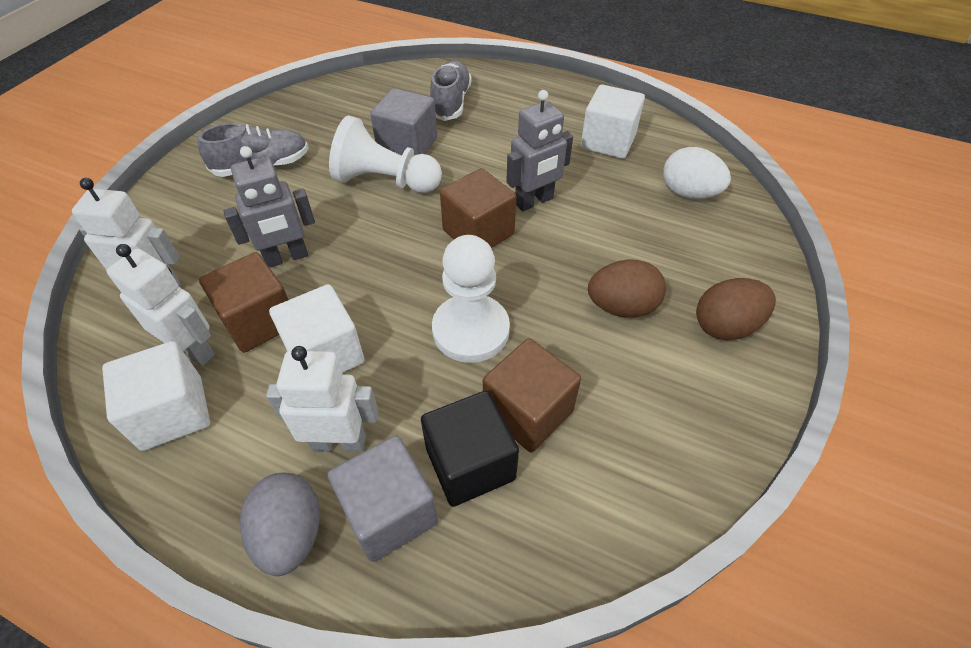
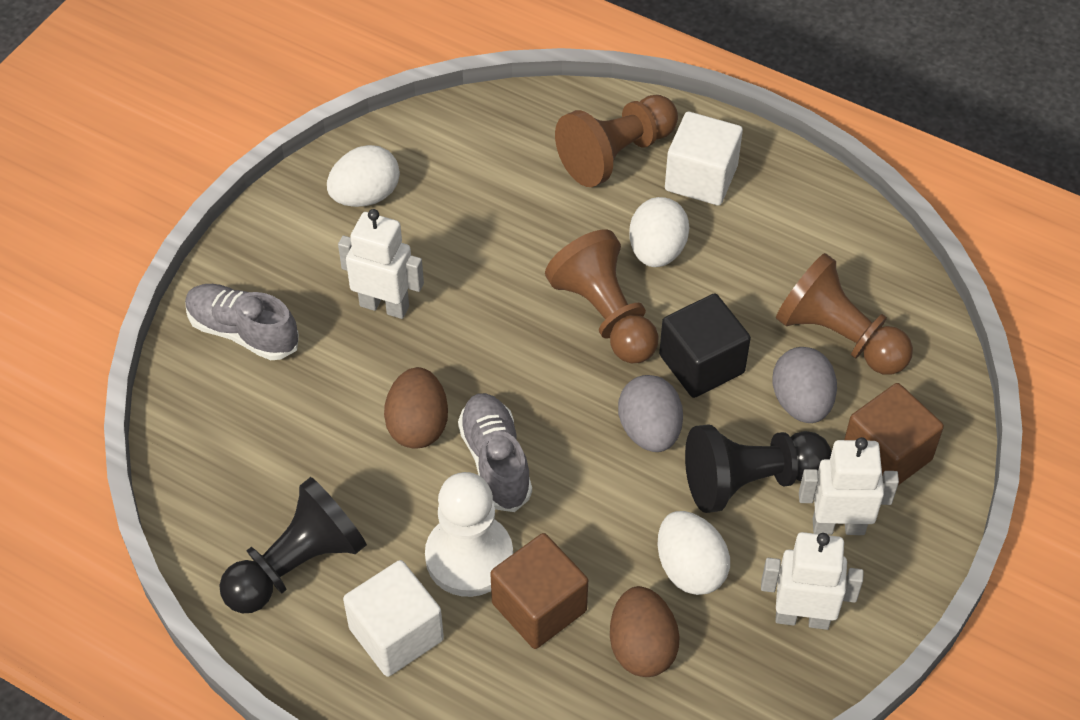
black pawn: none = 0 -> [219,477,367,614] [685,424,832,513] = 2
brown cube: [199,252,288,353] [440,168,516,248] [483,338,581,452] = 3 -> [490,533,588,649] [844,383,944,485] = 2
brown pawn: none = 0 -> [545,229,659,363] [555,95,678,187] [776,253,913,375] = 3
grey cube: [328,435,438,562] [370,88,437,156] = 2 -> none = 0
grey egg: [240,473,320,576] = 1 -> [618,375,683,452] [772,347,837,423] = 2
grey robot: [224,146,315,268] [506,90,573,212] = 2 -> none = 0
white cube: [102,341,210,451] [269,284,364,373] [581,84,645,159] = 3 -> [343,560,444,677] [665,112,743,206] = 2
white egg: [663,147,731,199] = 1 -> [327,145,400,207] [629,197,689,267] [657,511,730,595] = 3
white pawn: [329,115,442,193] [432,235,510,363] = 2 -> [425,472,513,597] = 1

